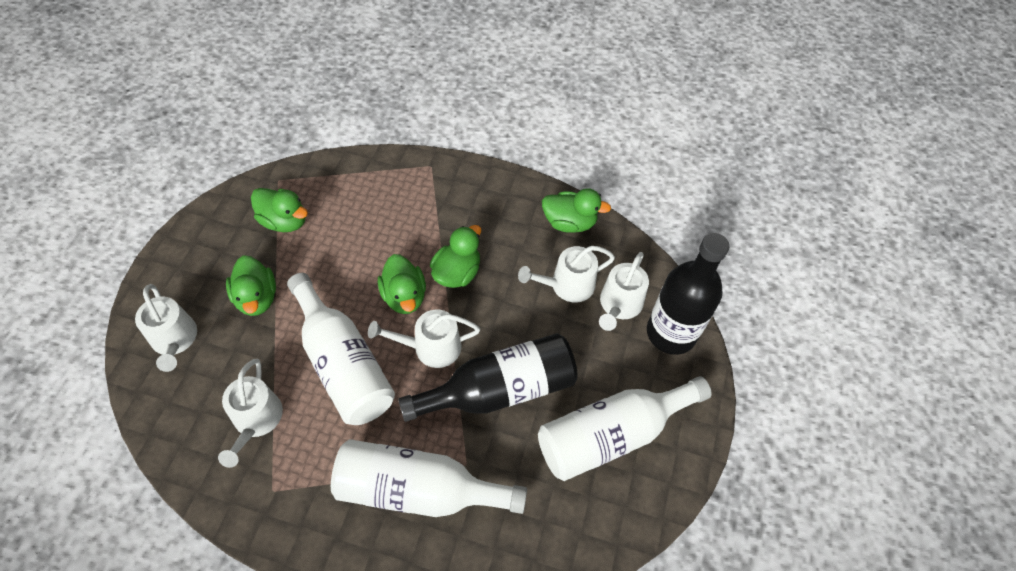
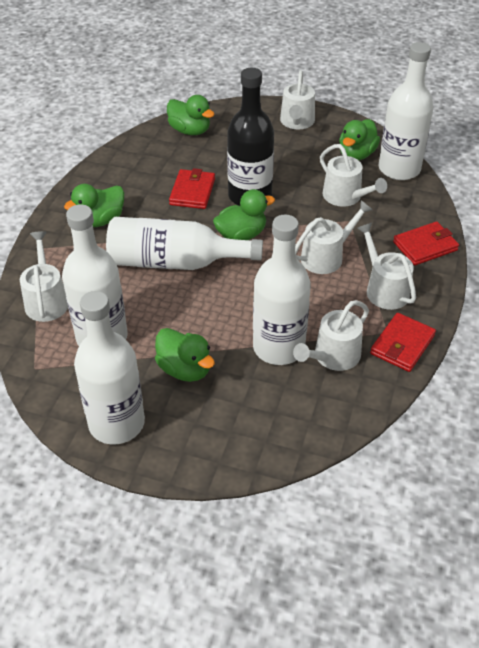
black bottle: [398,333,578,422] [647,233,729,355] = 2 -> [227,68,274,206] = 1
red wallet: none = 0 -> [169,168,215,209] [370,313,436,372] [393,222,459,265] = 3
white bottle: [287,273,395,425] [331,439,527,517] [538,376,712,481] = 3 -> [62,204,128,346] [74,291,145,445] [106,217,263,270] [253,215,311,365] [379,42,433,180] = 5
white watering can: [135,284,197,372] [218,359,283,468] [368,310,480,368] [518,246,615,303] [599,252,649,331] = 5 -> [20,231,68,322] [280,70,315,129] [293,300,369,371] [295,200,373,274] [320,144,387,207] [357,223,416,310] = 6

